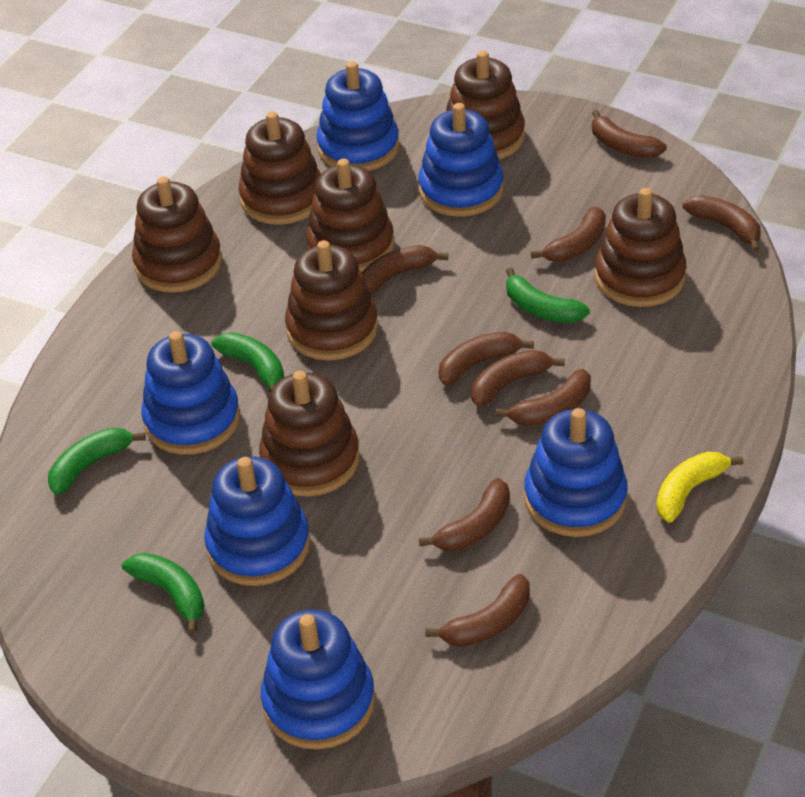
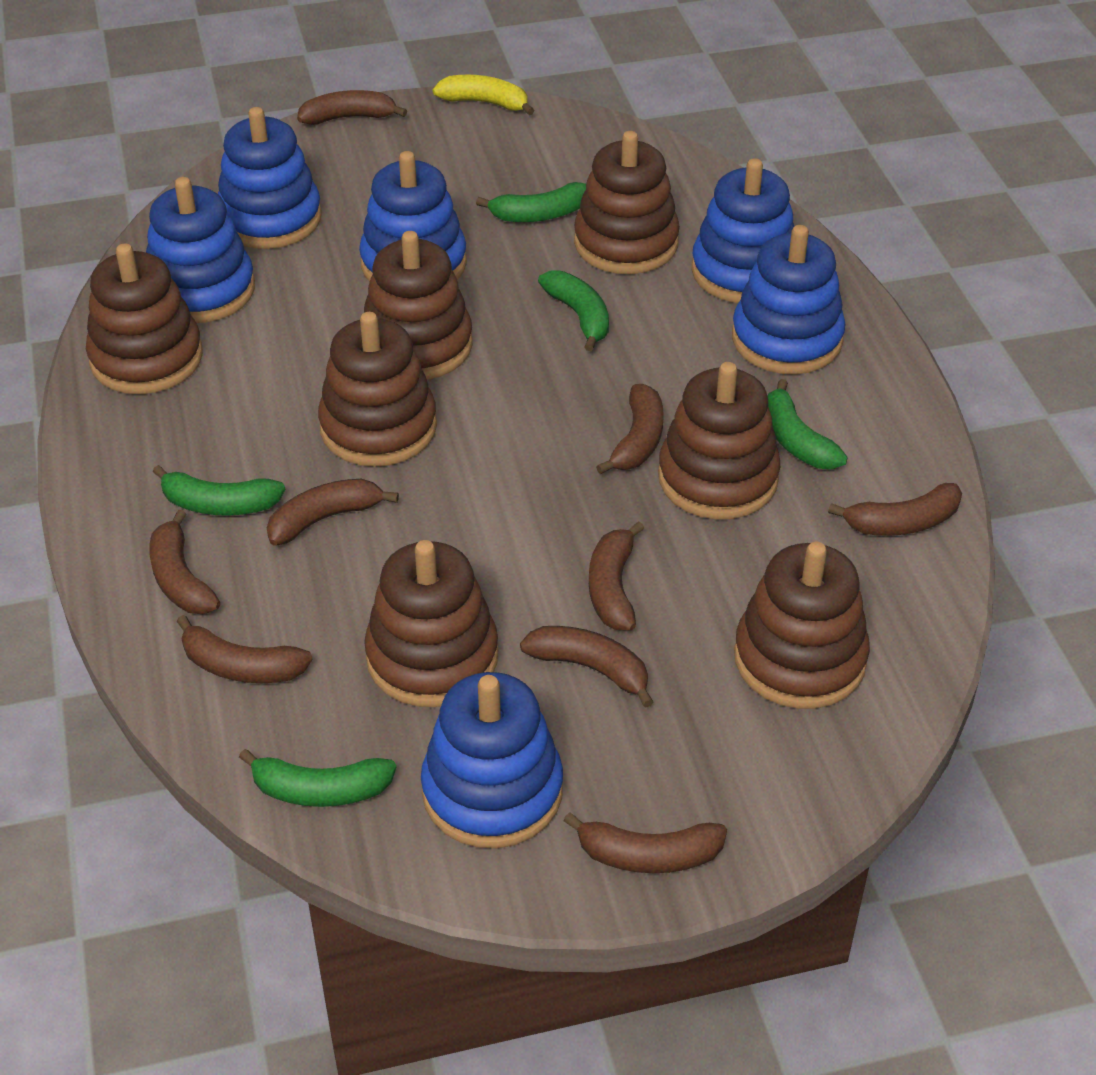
green banana: [48,427,146,495] [122,553,205,634] [211,332,284,394] [506,267,590,323] = 4 -> [153,465,285,516] [239,749,396,807] [476,182,586,222] [538,270,609,351] [767,379,848,469] = 5

